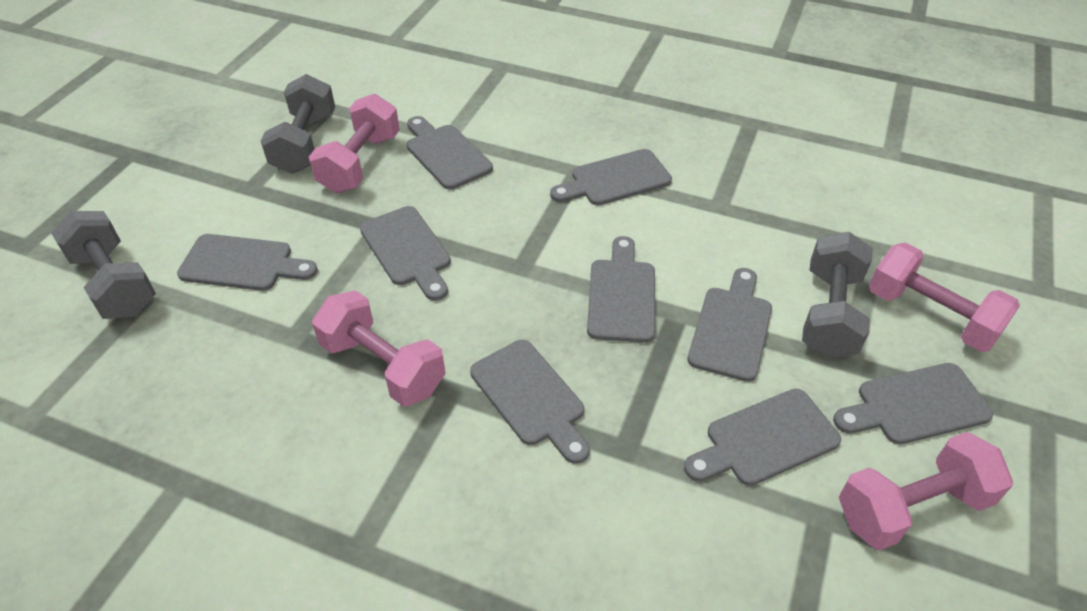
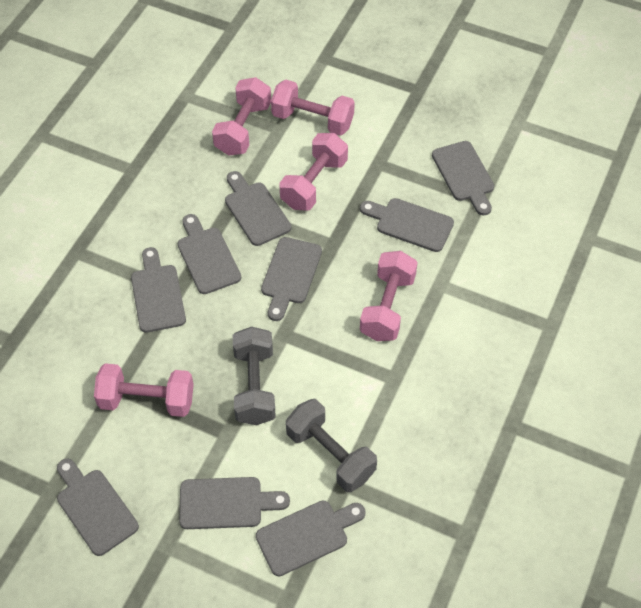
grey dumbbell: [51,211,156,319] [261,74,335,174] [802,232,873,358] = 3 -> [233,327,276,425] [286,399,377,492] = 2
pink dumbbell: [309,93,400,193] [312,290,446,407] [839,432,1013,551] [869,242,1020,352] = 4 -> [94,363,194,417] [212,77,271,156] [271,80,355,136] [279,133,348,211] [360,251,418,341] = 5

